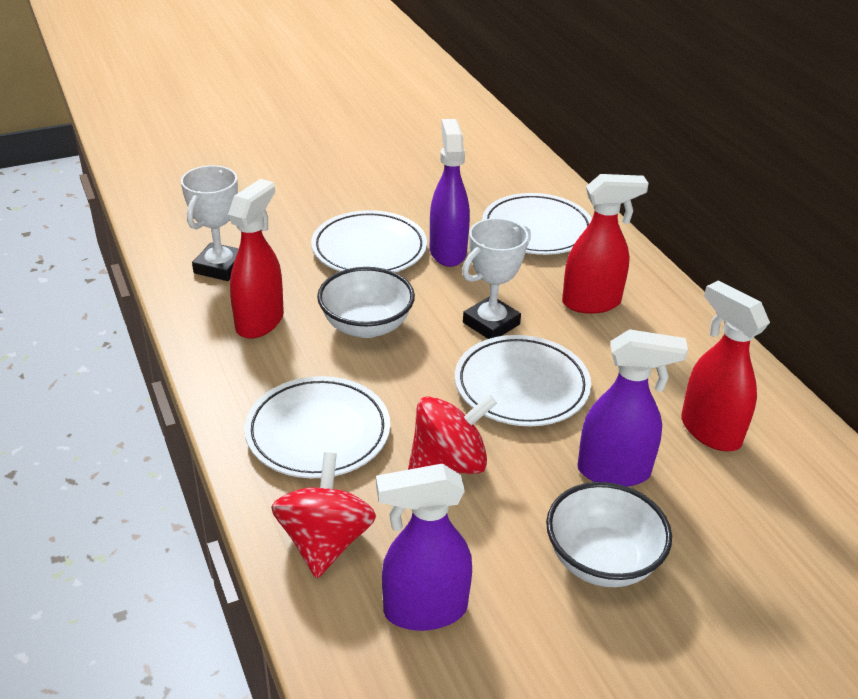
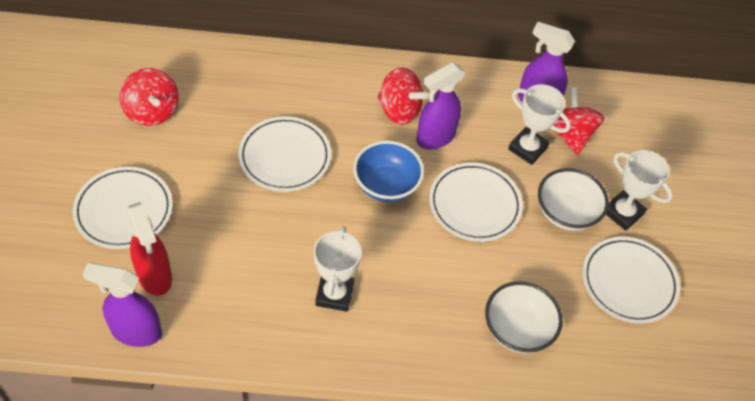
blue bowl: none = 0 -> [353,141,424,202] = 1
red spinning top: [271,452,376,578] [408,394,497,474] = 2 -> [120,68,179,126] [378,67,428,125] [553,87,605,155] = 3
red spray bottle: [228,179,284,339] [562,174,649,314] [681,281,770,451] = 3 -> [127,202,172,296] = 1
white trophy: [181,165,239,281] [462,218,531,339] = 2 -> [314,226,361,312] [508,84,571,165] [606,150,673,231] = 3

